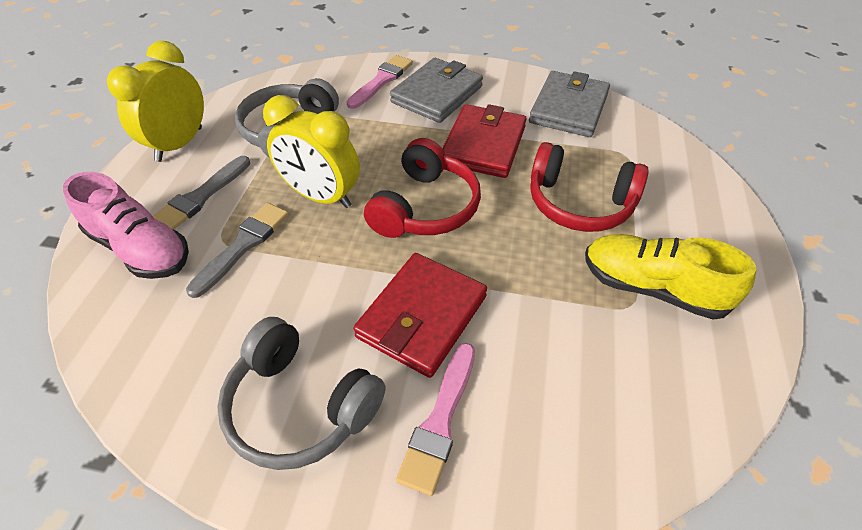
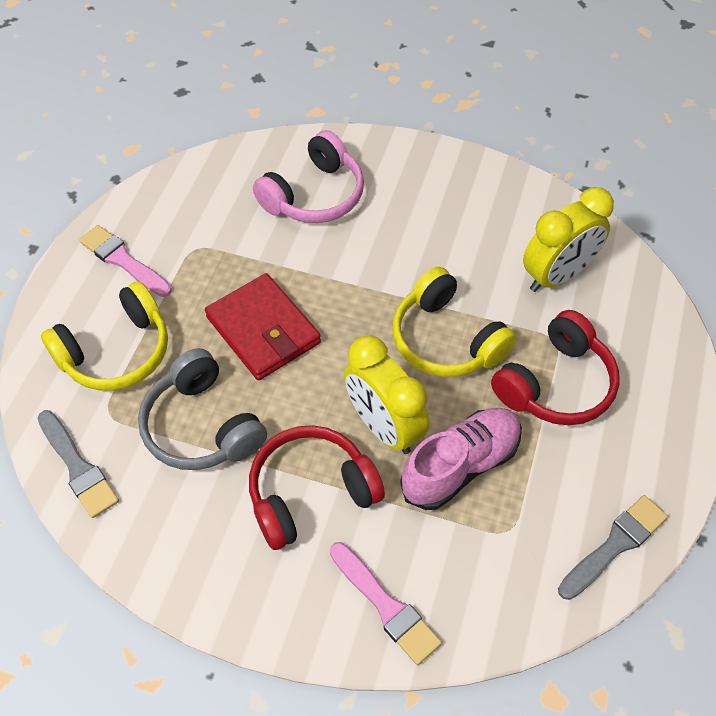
grey headphones: [217,317,385,470] [235,78,339,158] = 2 -> [138,348,267,470] = 1
grey wallet: [390,58,483,123] [529,71,610,137] = 2 -> none = 0
pink headphones: none = 0 -> [253,130,364,223] = 1
red wallet: [353,253,487,378] [442,104,527,178] = 2 -> [205,273,321,380] = 1
yellow headphones: none = 0 -> [41,281,168,391] [392,267,517,377] = 2
yellow shoe: [585,234,756,320] = 1 -> none = 0

